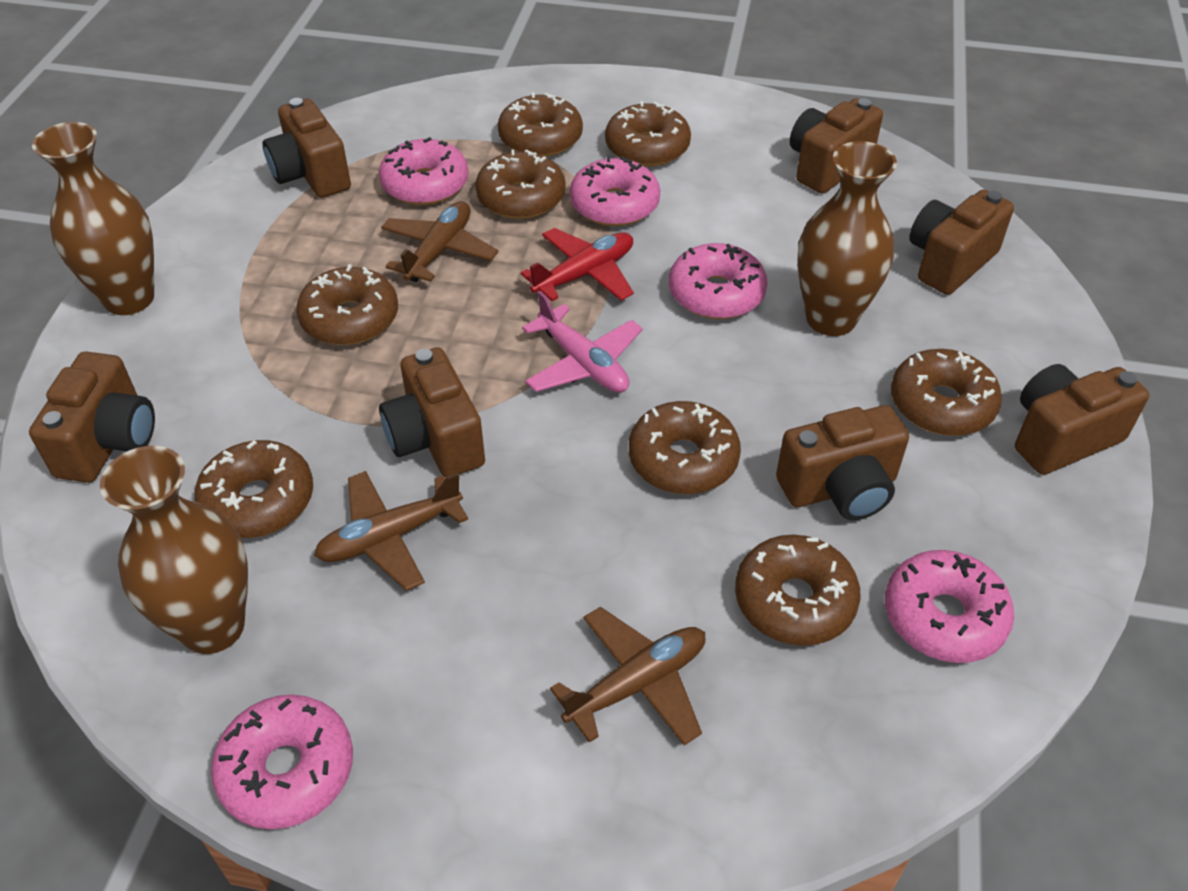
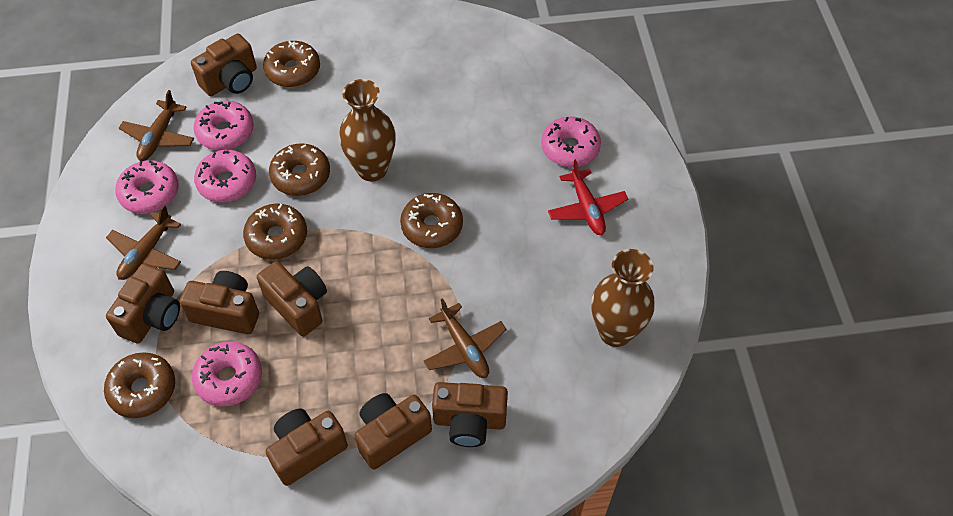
brown donut: [194,440,313,538] [296,264,398,345] [475,149,566,219] [498,93,583,157] [605,101,691,167] [629,401,741,494] [735,535,860,646] [891,349,1002,436] = 8 -> [104,352,175,418] [243,203,307,260] [263,41,320,87] [269,143,330,196] [400,193,463,248] = 5
brown vase: [32,122,154,315] [100,446,248,654] [797,141,897,336] = 3 -> [339,79,396,182] [592,249,655,347] = 2
pink plane: [522,291,643,393] = 1 -> none = 0

